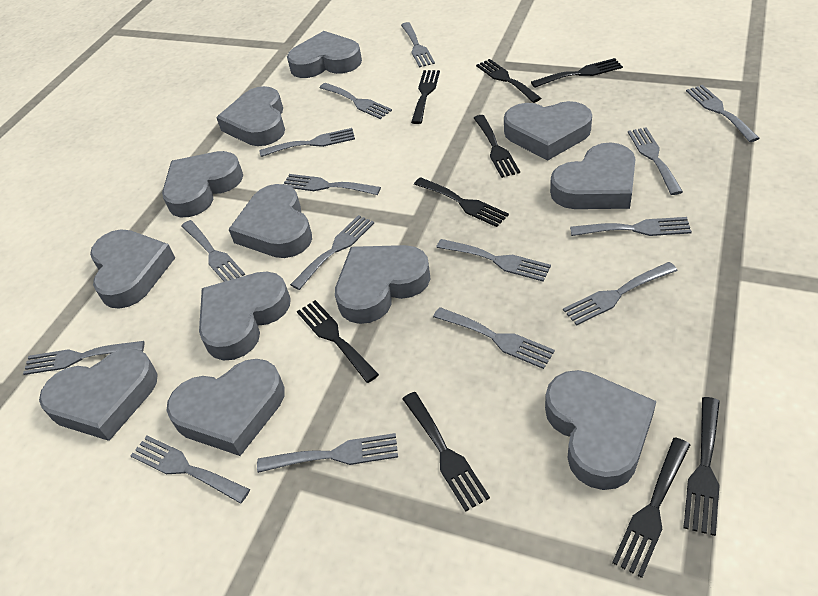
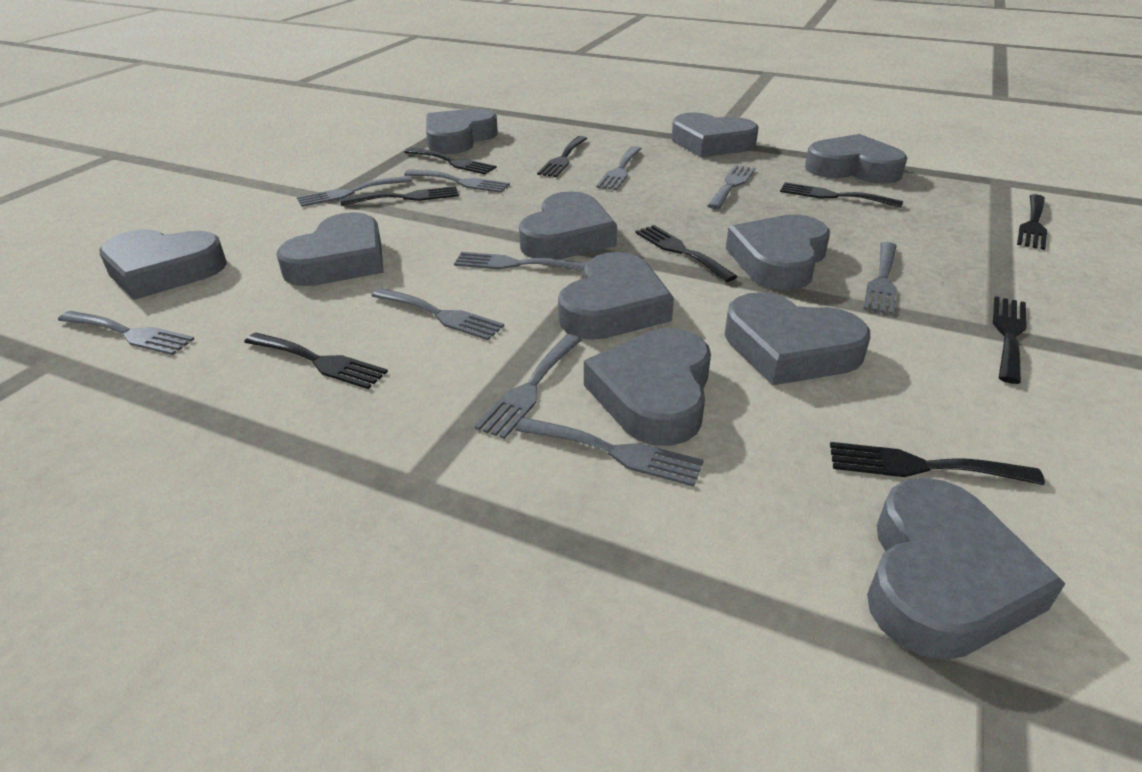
grey fork: [23,341,144,375] [130,436,250,504] [181,220,245,282] [257,433,398,473] [259,128,355,157] [284,174,381,195] [290,215,374,290] [319,83,392,119] [401,22,435,68] [433,307,555,369] [436,239,551,282] [563,262,678,325] [570,217,692,236] [628,127,683,195] [686,85,760,142] = 15 -> [58,311,194,355] [297,176,412,207] [372,288,504,340] [404,170,510,193] [454,252,587,272] [475,334,582,439] [515,417,704,487] [596,146,641,190] [707,165,755,209] [863,242,897,315] = 10
grey heart: [39,348,158,441] [90,230,175,309] [162,151,243,217] [167,359,284,456] [199,272,291,360] [216,86,285,146] [228,184,312,258] [287,31,362,78] [335,245,430,324] [504,101,592,160] [545,370,656,490] [550,142,635,209] = 12 -> [99,229,227,300] [276,212,384,286] [426,108,498,154] [519,191,617,259] [558,252,674,340] [584,328,711,446] [672,113,759,157] [725,292,870,386] [726,215,830,290] [805,134,908,184] [867,478,1066,660] = 11

